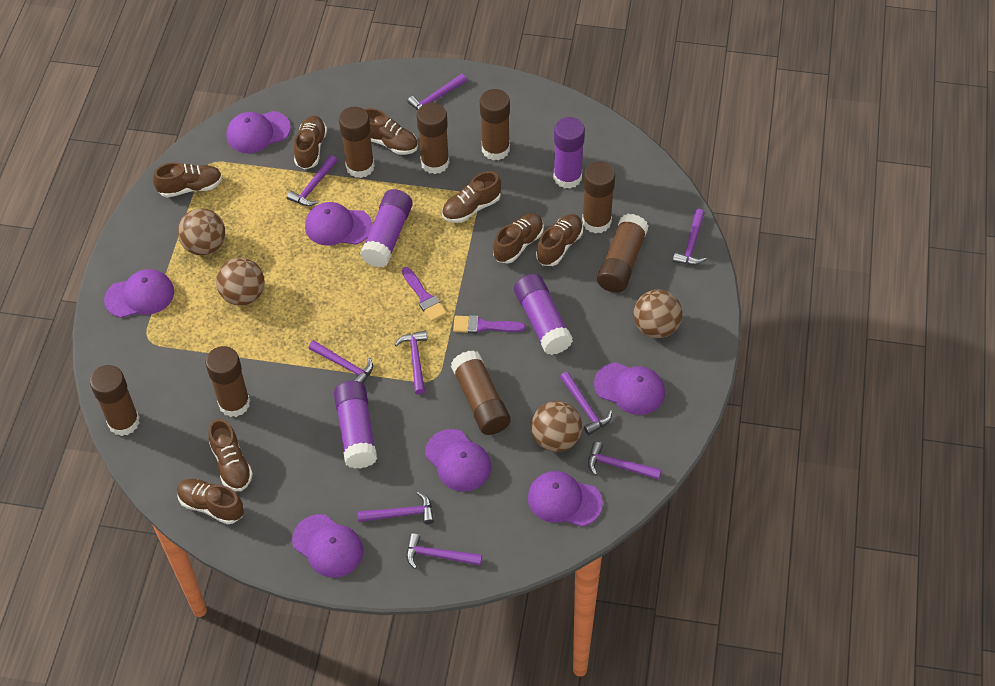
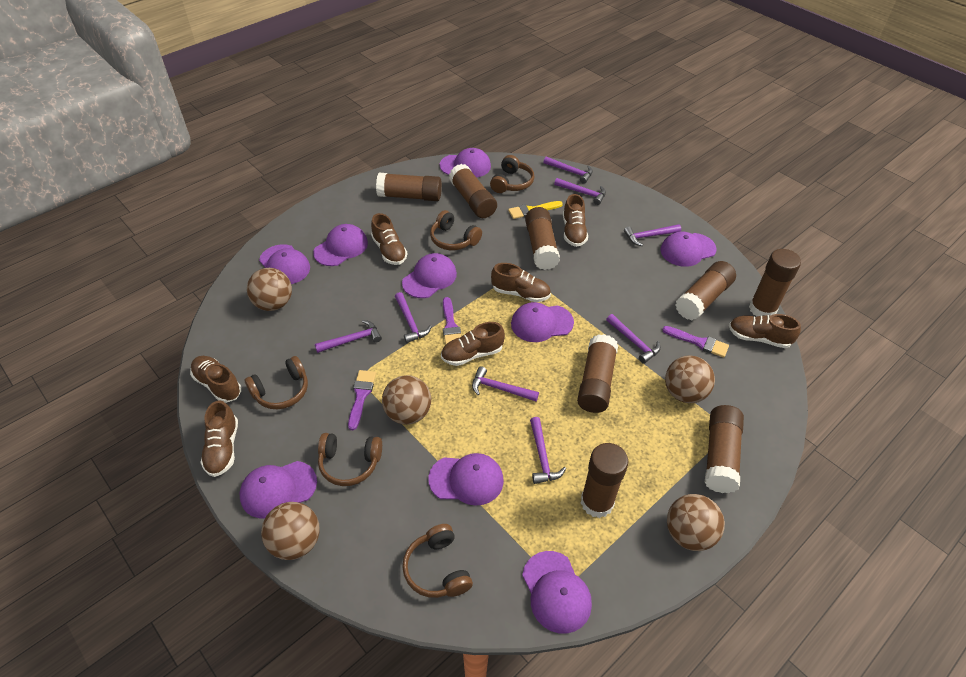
brown ball: [178,208,225,255] [216,258,265,306] [531,401,582,452] [633,289,682,338] = 4 -> [247,268,292,311] [261,502,319,560] [382,375,431,425] [665,355,715,403] [667,494,725,551] = 5
brown headphones: none = 0 -> [245,356,308,409] [318,433,382,486] [402,524,473,598] [430,210,482,250] [490,155,534,193] = 5
brown shoe: [153,162,222,198] [177,479,244,524] [208,419,253,491] [294,116,327,169] [364,108,418,155] [442,171,501,223] [493,214,544,264] [536,214,583,266] = 8 -> [190,356,241,403] [200,400,238,477] [371,213,407,265] [441,322,505,366] [491,263,551,302] [563,194,588,247] [729,314,801,348] = 7
purple brush: [402,267,447,322] [453,315,526,334] = 2 -> [348,370,376,430] [443,297,461,345] [662,326,729,358] = 3
purple cap: [104,269,174,318] [227,111,291,153] [292,514,363,578] [305,202,372,246] [425,429,491,491] [528,471,603,527] [594,362,665,415] = 7 -> [240,461,317,518] [259,244,310,284] [313,224,368,266] [402,253,457,298] [428,453,504,505] [440,148,491,178] [511,302,574,342] [522,551,592,634] [660,232,717,267] = 9
purple glue stick: [334,381,377,469] [360,189,413,267] [514,274,573,355] [554,117,585,189] = 4 -> none = 0
purple hammer: [287,155,337,206] [309,340,373,383] [358,492,434,524] [395,331,427,395] [406,533,482,569] [408,74,467,111] [560,372,612,435] [588,442,661,480] [673,209,706,265] = 9 -> [315,320,382,353] [395,292,432,343] [472,366,539,401] [530,417,566,484] [544,157,593,184] [554,178,606,205] [606,314,661,364] [624,224,681,246] = 8
yellow brush: none = 0 -> [508,201,563,219] = 1

